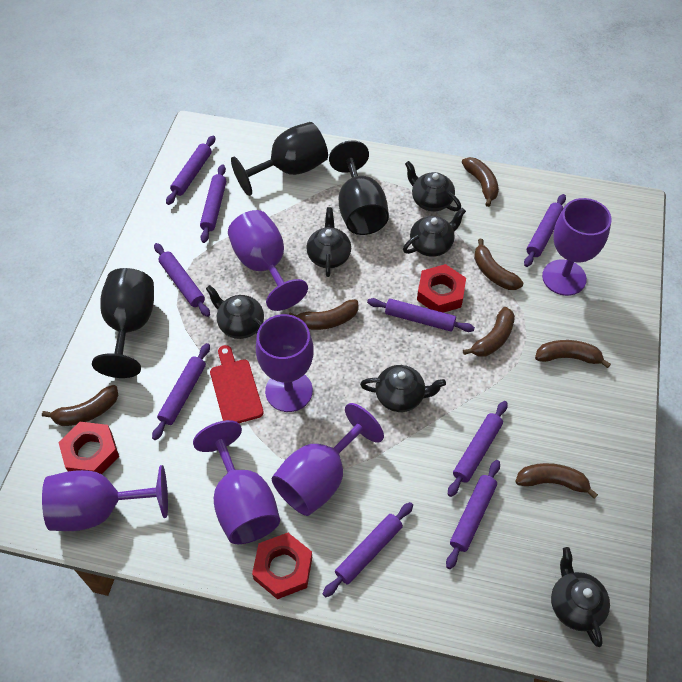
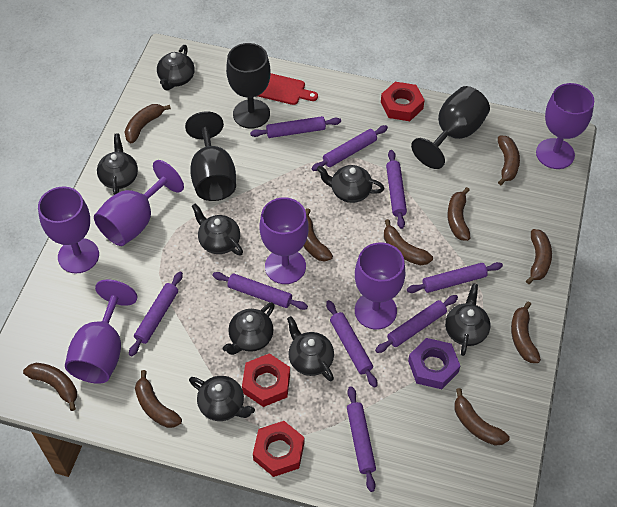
black teapot: [206,285,264,339] [306,207,351,277] [360,365,446,412] [403,208,466,257] [405,161,461,211] [551,547,610,647] = 6 -> [97,134,138,195] [157,45,195,91] [189,376,255,421] [192,203,243,255] [223,302,275,355] [287,316,334,381] [317,165,385,203] [445,283,490,356] = 8
brown banana: [42,385,118,426] [289,299,358,330] [462,157,499,207] [463,307,515,357] [474,239,523,290] [515,463,598,499] [535,340,611,368] = 7 -> [23,363,77,411] [124,104,171,143] [135,370,182,428] [304,208,333,261] [384,219,433,265] [448,187,470,241] [454,388,510,446] [498,136,520,185] [511,301,541,363] [526,229,552,284] = 10
purple nut: none = 0 -> [408,338,460,389] = 1

